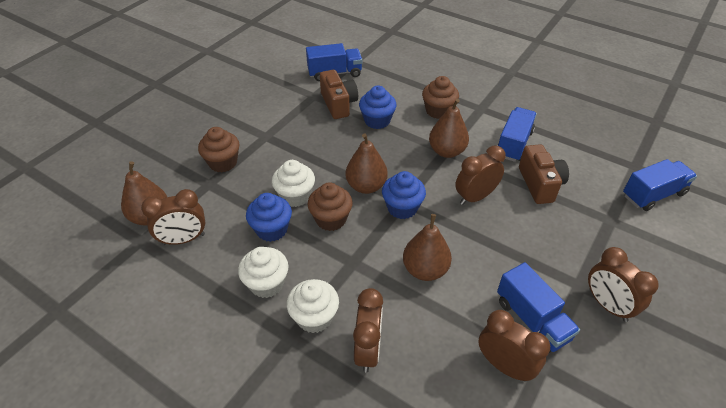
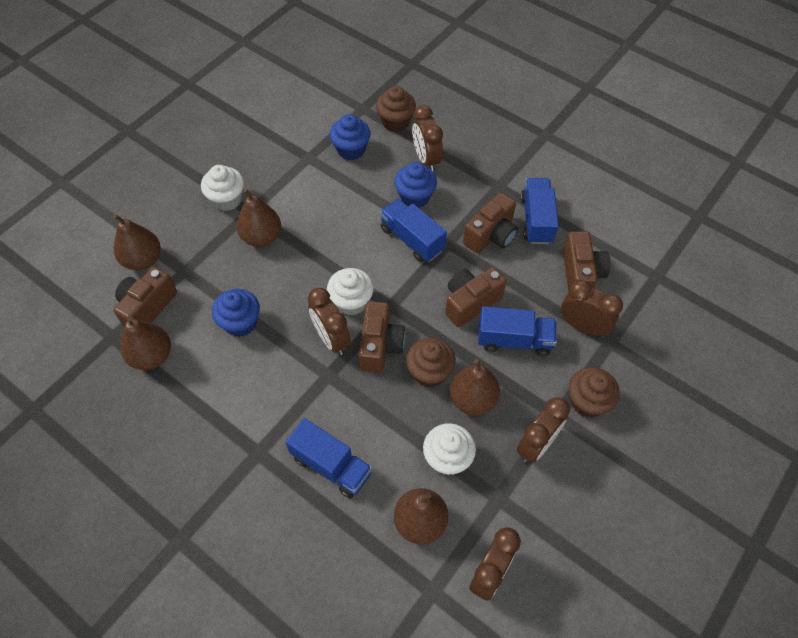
brown camera: [320,70,358,119] [519,144,569,204] = 2 -> [114,267,177,327] [358,301,406,373] [445,267,507,327] [463,193,518,253] [563,231,611,291] = 5
brown pear: [121,161,167,225] [346,133,388,194] [403,214,452,281] [429,99,469,158] = 4 -> [113,214,161,270] [120,316,171,370] [236,189,281,247] [394,488,449,544] [450,359,500,415] = 5

